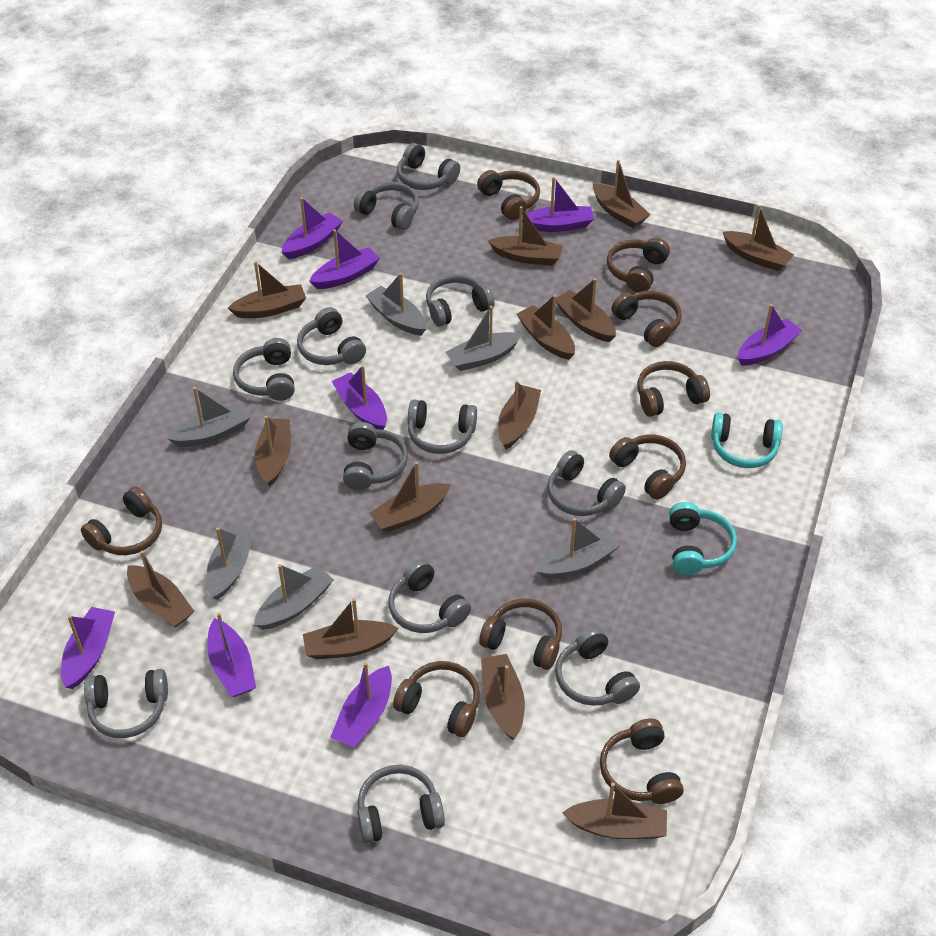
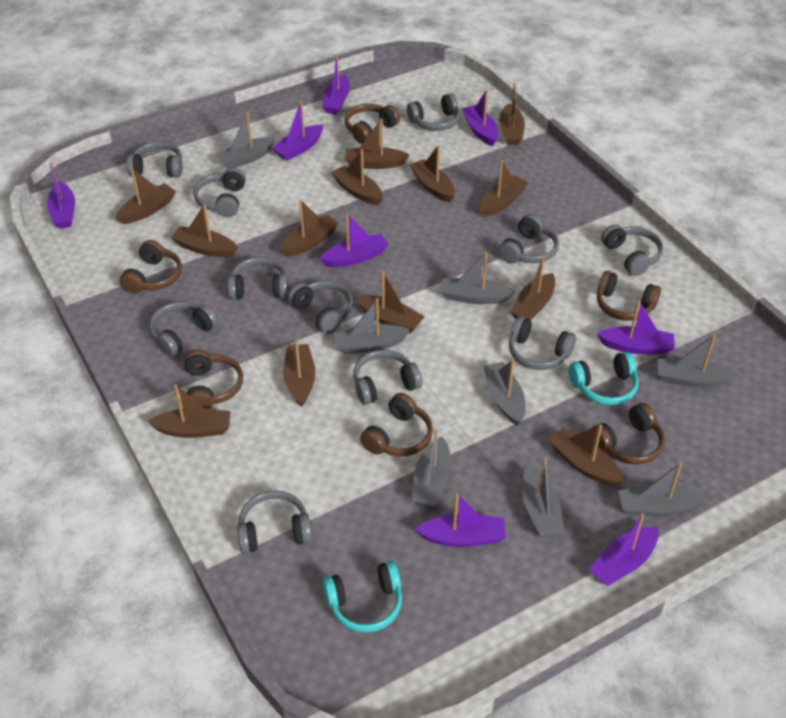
brown headphones: [81,487,162,555] [393,661,480,737] [477,170,540,220] [479,599,562,670] [600,718,684,804] [607,238,670,292] [609,435,686,500] [611,291,682,347] [637,361,710,417] = 9 -> [119,240,182,294] [184,349,243,409] [345,104,400,144] [360,393,433,457] [591,403,665,465] [597,271,661,321] = 6
grey boat: [167,387,251,447] [207,524,254,600] [254,564,334,630] [365,273,426,336] [445,306,522,371] [537,518,621,579] = 6 -> [215,111,275,169] [333,298,410,354] [412,429,451,507] [441,252,515,304] [483,359,525,426] [522,458,564,538] [618,462,707,516] [657,334,738,388] = 8
grey headphones: [84,669,168,738] [233,338,295,401] [297,307,366,365] [343,422,408,490] [354,182,419,230] [357,765,445,844] [388,559,471,633] [397,143,460,190] [408,400,477,454] [426,274,494,327] [547,450,626,516] [555,627,640,706] = 12 -> [126,141,183,178] [149,301,218,357] [193,168,246,217] [228,257,288,300] [237,491,312,554] [288,280,353,334] [353,350,422,405] [407,93,460,131] [498,214,559,263] [509,316,576,370] [601,224,663,276] = 11

